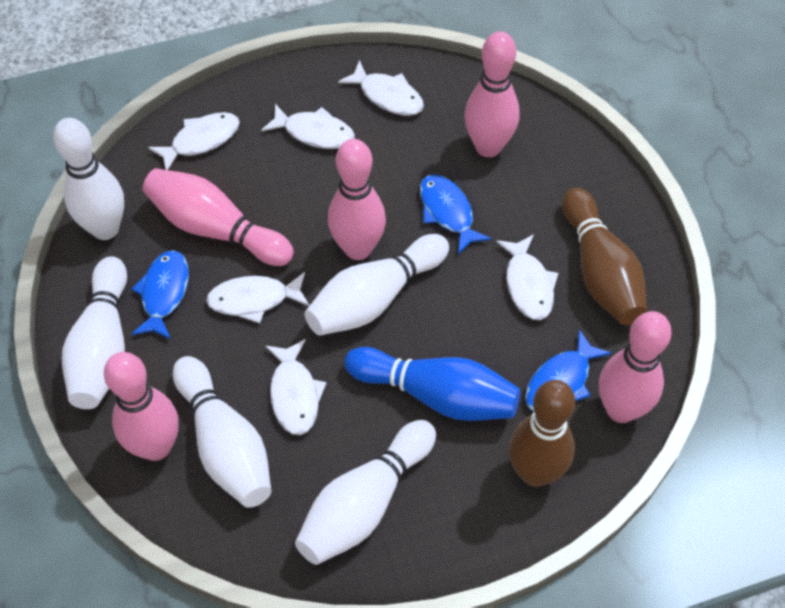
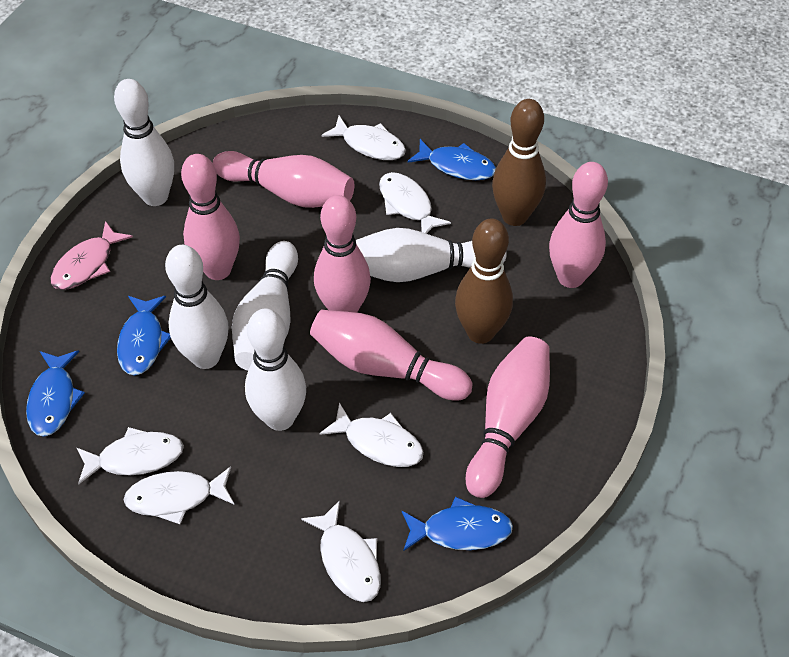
blue bowling pin: [344,347,521,421] = 1 -> none = 0
blue fish: [131,250,189,340] [420,174,492,254] [525,329,612,411] = 3 -> [26,350,85,437] [117,296,171,375] [402,496,513,551] [407,139,496,180] = 4
pink bowling pin: [104,352,179,461] [142,168,294,266] [328,139,386,260] [464,31,520,157] [599,311,672,423] = 5 -> [181,154,240,280] [213,151,354,208] [310,310,472,401] [314,195,371,313] [466,336,550,498] [549,162,608,288] = 6
pink fish: none = 0 -> [50,221,133,290] = 1

